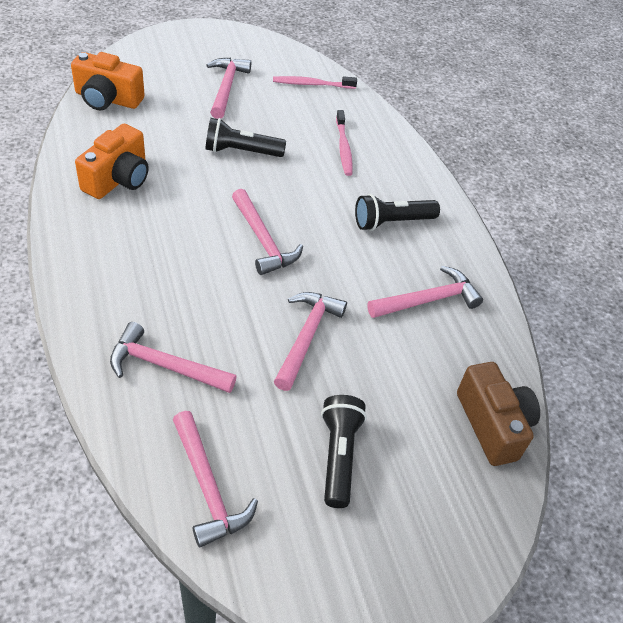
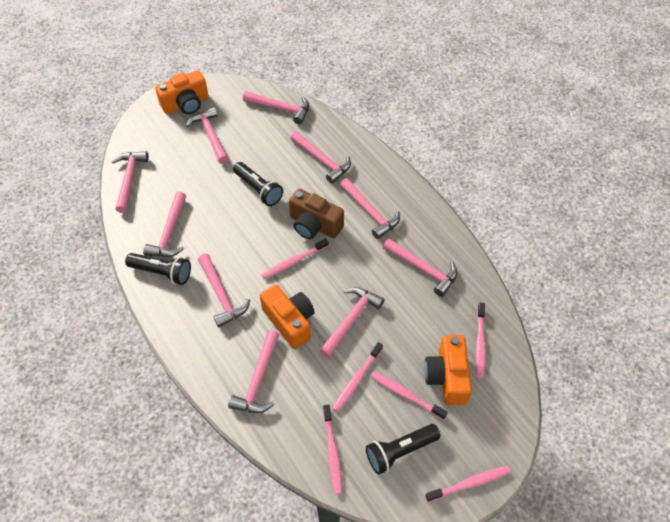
orange camera: [71,52,145,110] [75,124,149,199] = 2 -> [155,70,209,114] [260,284,315,349] [424,335,472,405] = 3
pink hammer: [110,322,237,393] [173,411,258,547] [207,58,251,119] [232,189,303,275] [274,292,347,391] [367,266,483,318] = 6 -> [111,151,149,213] [143,191,186,257] [186,107,229,164] [198,254,250,327] [228,330,279,413] [243,91,309,124] [290,131,351,184] [319,287,384,358] [340,178,400,239] [383,238,458,297] = 10
pink toothbrush: [273,76,357,89] [336,110,353,176] = 2 -> [262,238,328,279] [323,405,342,494] [332,342,383,412] [370,371,448,420] [425,466,511,502] [475,303,486,379] = 6

